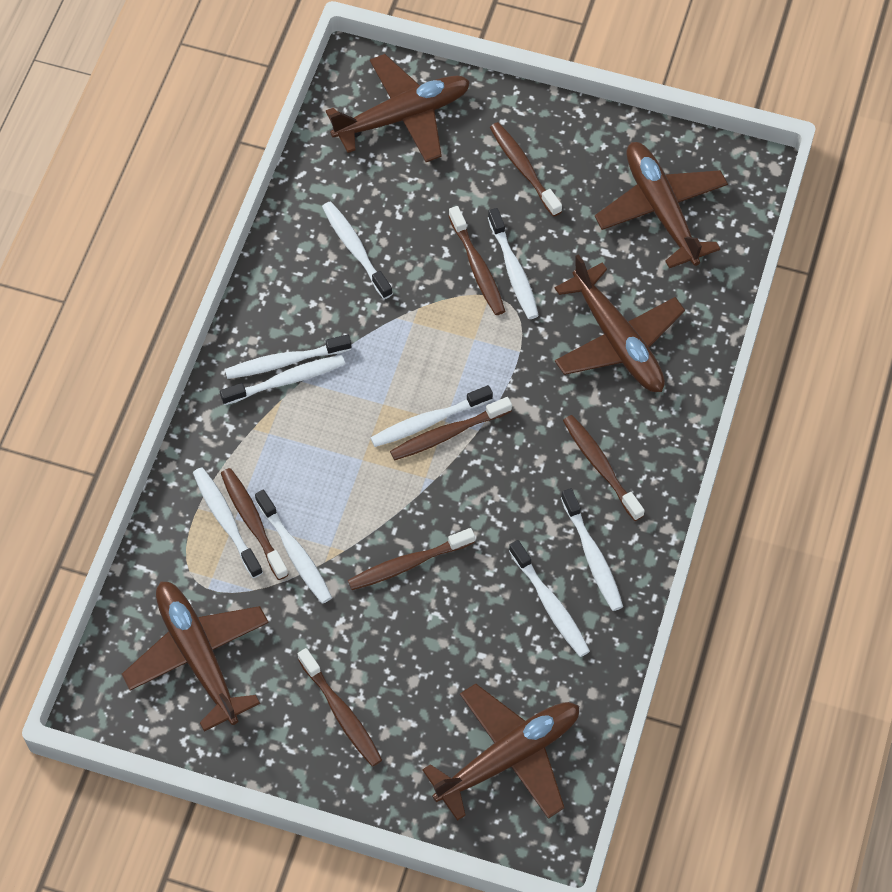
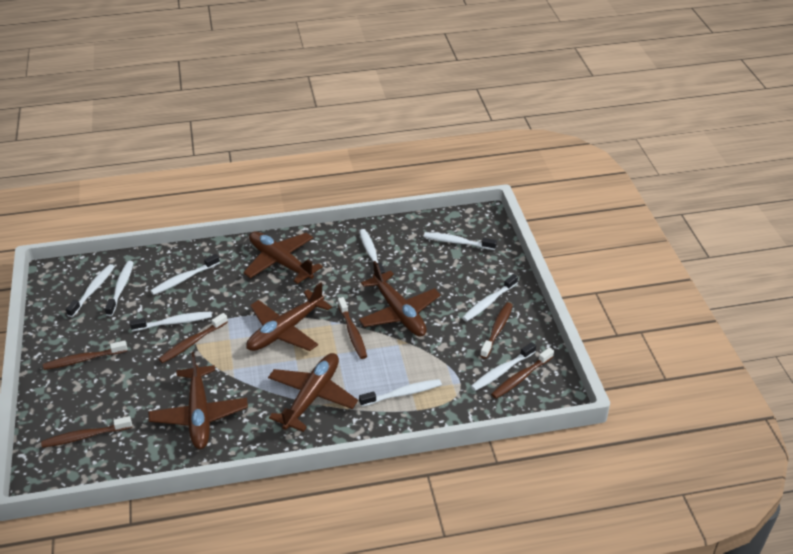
brown toothbrush: [221,468,289,580] [298,648,382,767] [348,528,475,590] [390,397,512,460] [449,206,505,315] [490,122,562,217] [563,415,645,521] = 7 -> [41,416,132,448] [43,340,127,370] [159,313,228,363] [338,297,367,359] [480,302,513,359] [491,347,554,399] = 6

